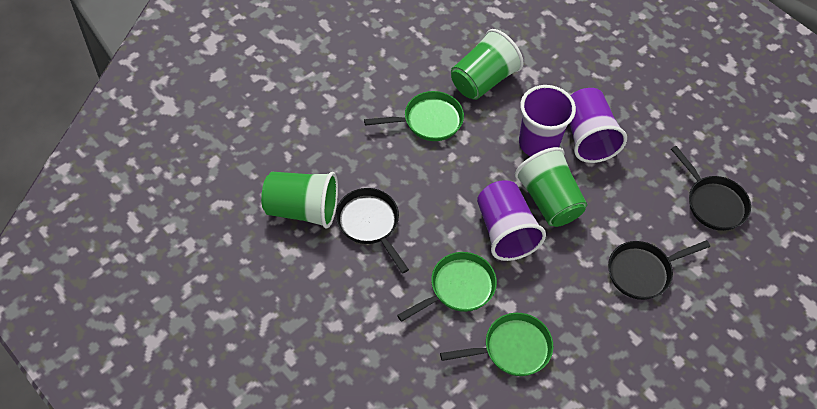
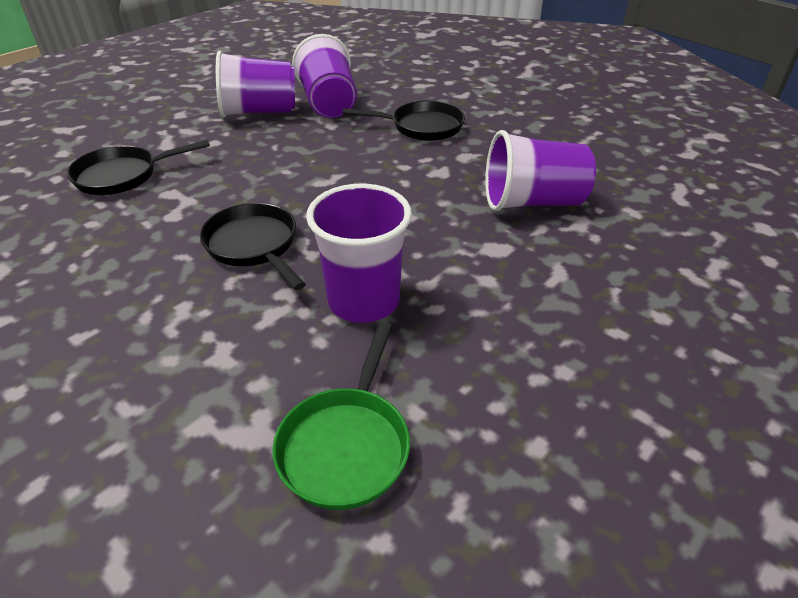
green cup: [261,172,338,229] [451,29,524,100] [515,147,587,227] = 3 -> none = 0
green pan: [364,91,464,141] [397,252,497,322] [440,313,553,376] = 3 -> [272,322,410,510] = 1
purple cup: [477,181,546,261] [519,85,576,156] [569,88,627,163] = 3 -> [216,51,295,117] [292,34,357,118] [306,184,412,323] [485,130,596,211] = 4

